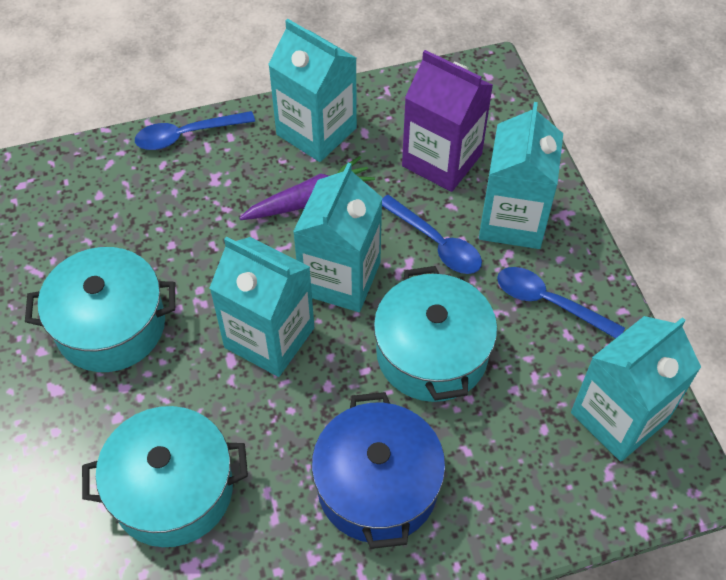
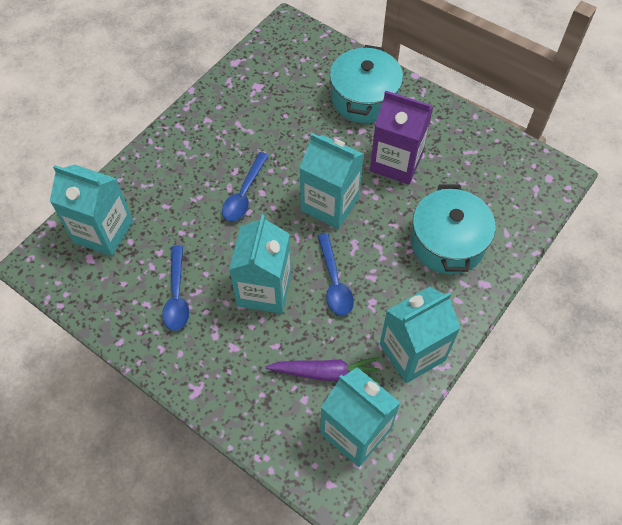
blue pot: [312,392,445,549] = 1 -> none = 0
turquoise pot: [25,247,175,372] [82,406,248,547] [374,266,497,402] = 3 -> [330,45,403,123] [411,184,495,274] = 2

